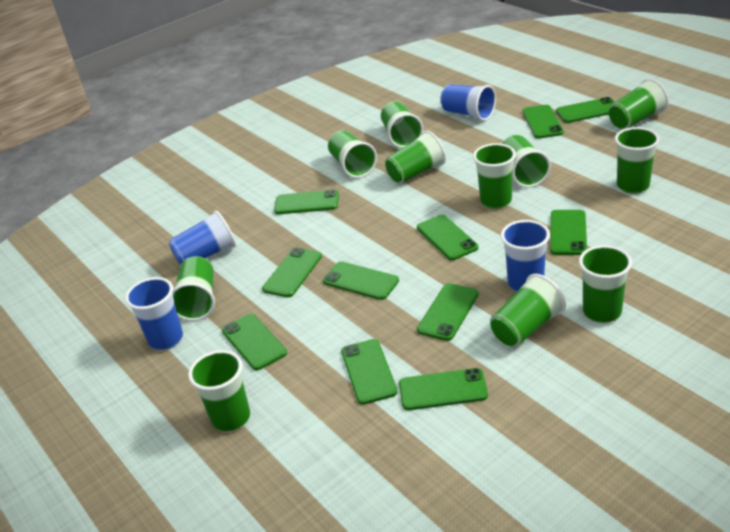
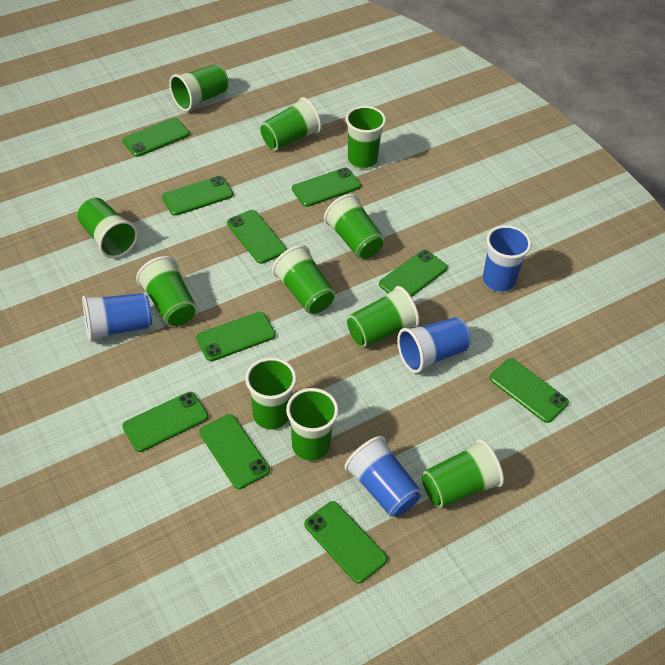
green phone: [222,314,287,370] [262,247,322,297] [274,189,339,214] [323,261,399,300] [341,339,398,405] [399,368,488,410] [417,215,478,260] [417,283,479,341] [522,105,564,139] [550,210,587,255] [556,97,614,123] = 11 -> [122,118,190,157] [122,392,208,452] [162,176,233,216] [196,312,276,361] [199,414,270,489] [227,210,287,264] [292,168,361,207] [304,501,388,584] [379,250,448,297] [489,358,569,423] = 10

